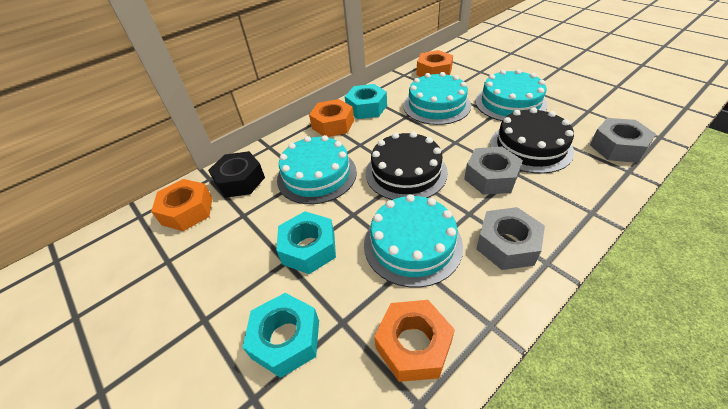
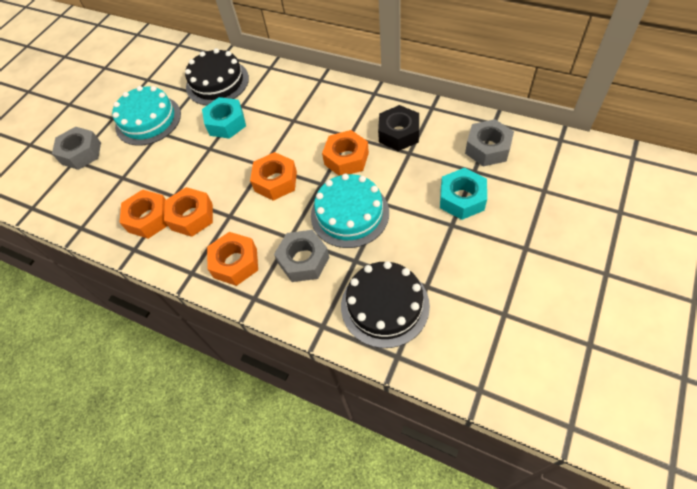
orange nut: [151,179,212,231] [309,99,354,137] [374,300,455,382] [417,50,453,77] = 4 -> [119,189,168,239] [164,187,213,237] [207,232,258,286] [250,152,297,201] [322,130,369,176] = 5
turquoise cake: [277,135,357,204] [364,194,463,288] [403,72,471,125] [475,69,547,121] = 4 -> [112,86,181,146] [311,174,389,248] = 2
turquoise nut: [242,293,319,378] [276,211,336,274] [345,84,387,119] = 3 -> [202,97,246,139] [440,168,487,220] = 2

